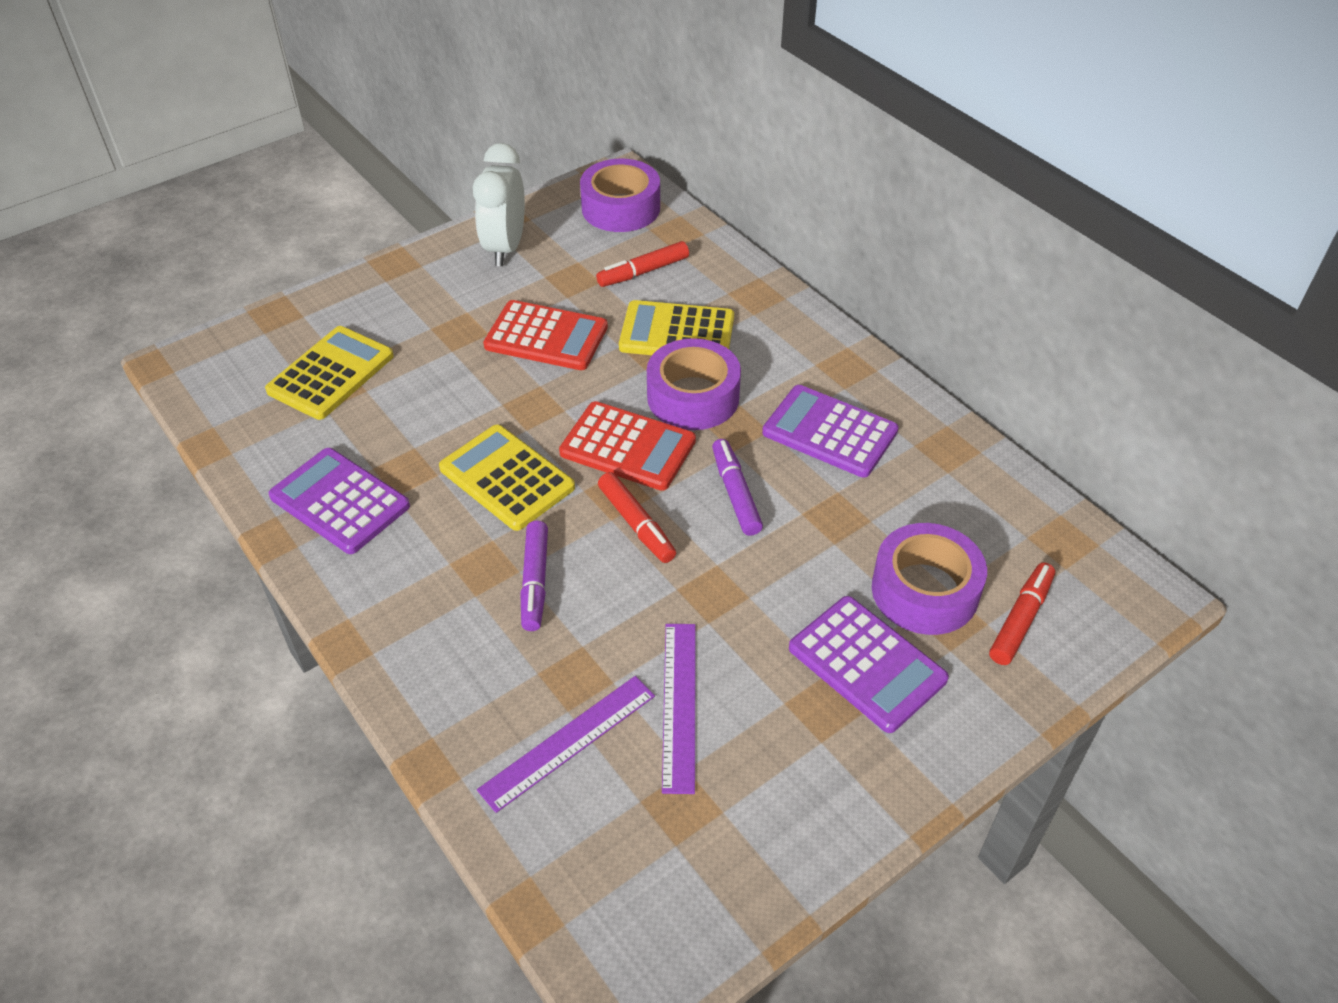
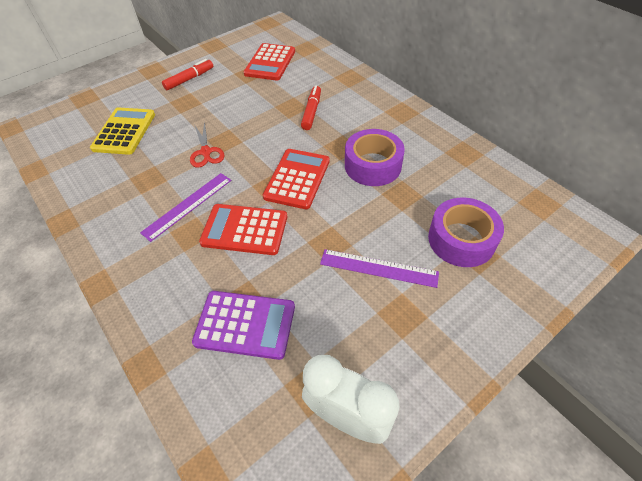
purple calculator: [268,448,410,554] [762,385,899,478] [789,596,949,733] = 3 -> [192,291,295,360] = 1
purple marker: [520,520,548,631] [712,439,763,536] = 2 -> none = 0
purple tape: [580,158,660,232] [647,338,741,430] [872,523,987,635] = 3 -> [345,129,405,186] [428,198,504,267] = 2
red calculator: [483,300,608,370] [559,401,696,491] = 2 -> [199,204,287,255] [244,43,295,81] [263,149,330,209] = 3
red marker: [596,241,689,287] [598,472,676,563] [989,562,1055,665] = 3 -> [162,59,213,90] [301,85,321,130] = 2
red scissors: none = 0 -> [190,121,224,168] = 1
yellow calculator: [265,326,394,420] [439,425,575,531] [619,300,734,355] = 3 -> [90,107,155,155] = 1

